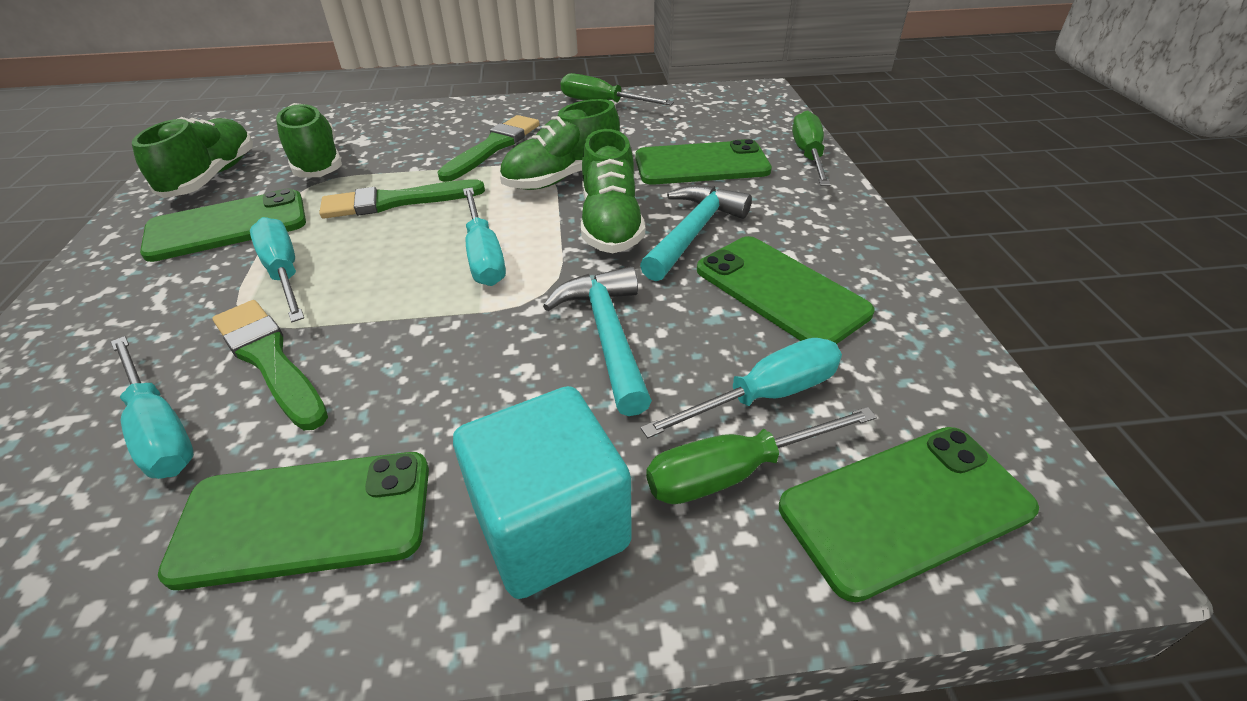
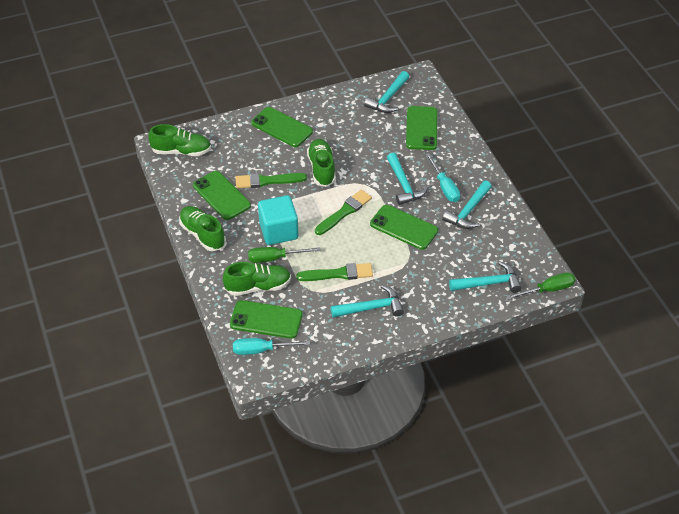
green screwdriver: [561,73,674,105] [646,407,877,504] [792,110,830,186] = 3 -> [248,247,321,263] [506,272,576,300] = 2
turquoise hammer: [543,266,652,416] [640,185,752,281] = 2 -> [331,285,404,318] [364,71,409,113] [387,153,428,205] [442,181,492,229] [449,261,522,293] = 5
turquoise screwdriver: [111,336,194,479] [250,217,304,322] [463,188,506,286] [640,338,842,438] = 4 -> [233,338,310,355] [425,153,460,202] = 2

